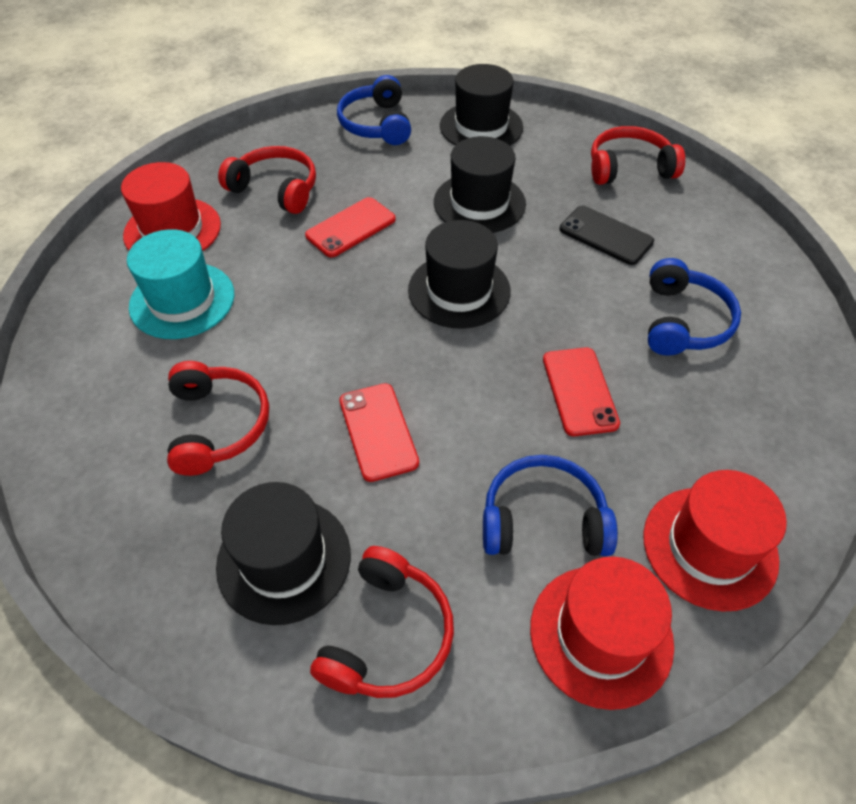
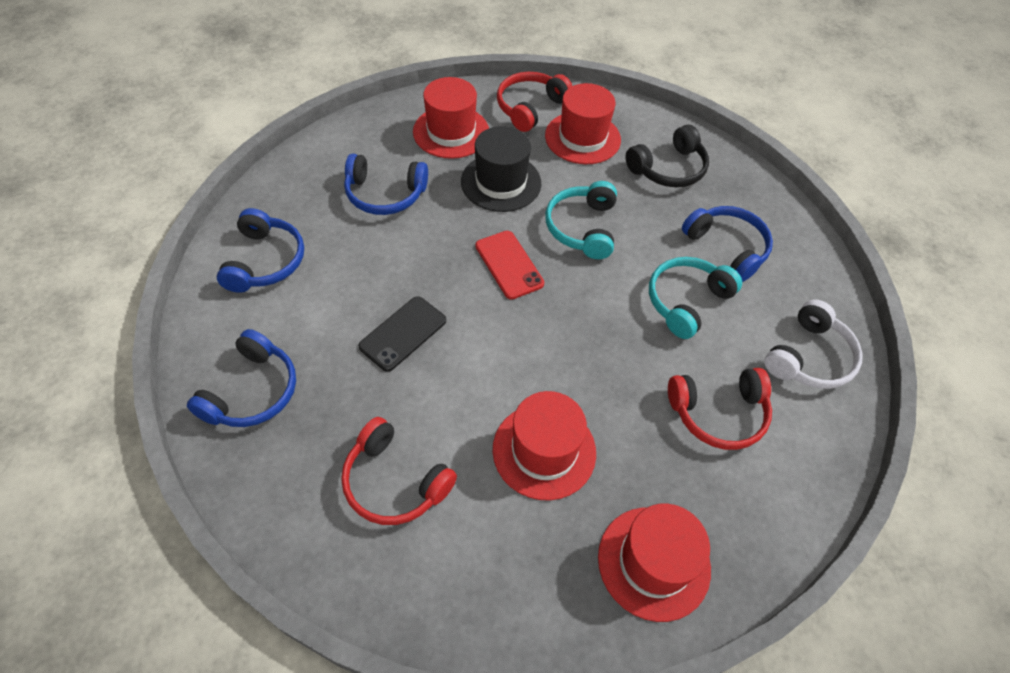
black hat: [216,482,351,625] [408,220,511,329] [434,136,526,233] [440,64,523,146] = 4 -> [461,126,541,212] = 1
black headphones: none = 0 -> [625,125,709,187] = 1
blue headphones: [337,75,411,145] [483,455,618,556] [648,258,741,356] = 3 -> [187,329,296,427] [217,208,304,293] [344,154,428,215] [682,206,773,282] = 4
red hat: [121,162,221,251] [530,556,674,710] [643,470,787,612] = 3 -> [413,77,489,159] [493,391,596,501] [545,83,621,164] [598,504,711,622] = 4
red headphones: [167,361,269,476] [218,146,316,214] [310,546,454,698] [591,126,685,185] = 4 -> [341,417,457,525] [497,72,572,132] [668,368,772,450] = 3
red phone: [305,197,396,257] [340,383,419,482] [543,347,620,436] = 3 -> [475,231,544,299] = 1
turquoise hat: [127,229,234,339] = 1 -> none = 0
turquoise headphones: none = 0 -> [545,181,617,259] [649,257,742,339] = 2
white headphones: none = 0 -> [764,299,863,389] = 1

